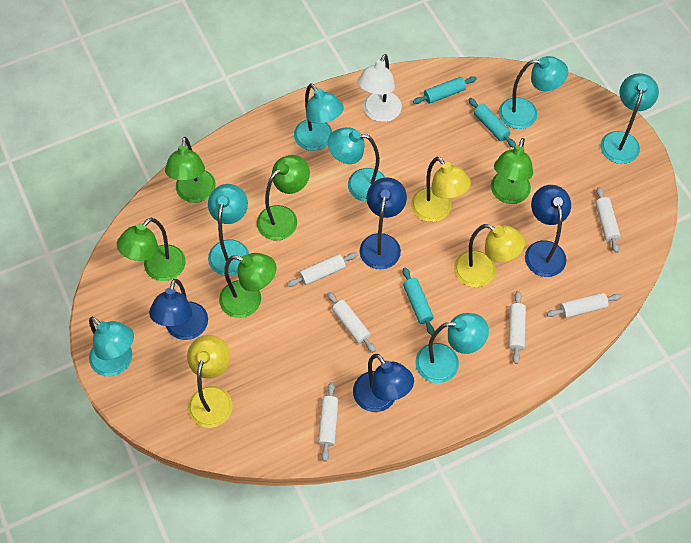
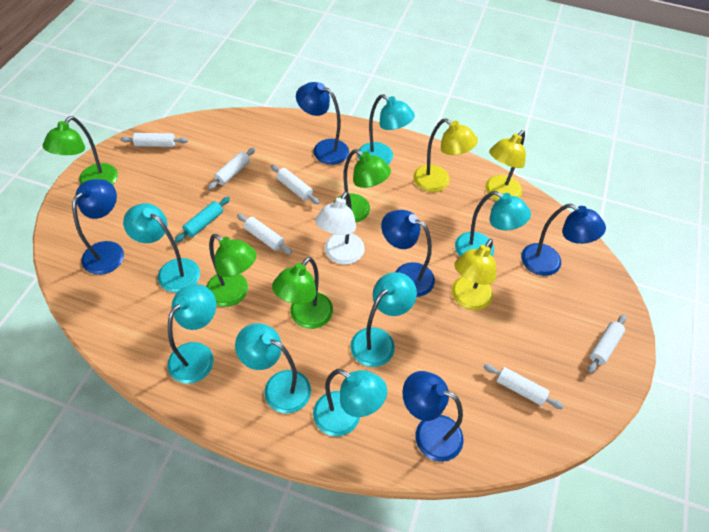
blue lamp: [149,279,208,340] [353,354,414,412] [360,177,407,270] [525,185,571,277] = 4 -> [72,179,124,275] [296,82,349,165] [381,210,435,297] [402,371,463,462] [521,204,606,276] = 5
green lamp: [117,218,186,281] [165,137,216,203] [219,253,276,318] [257,155,310,240] [491,138,533,204] = 5 -> [43,116,118,185] [206,234,257,307] [272,257,333,329] [333,149,391,222] = 4
turquoise rolling pin: [403,267,434,335] [413,76,477,104] [468,98,516,148] = 3 -> [175,197,230,243] = 1

